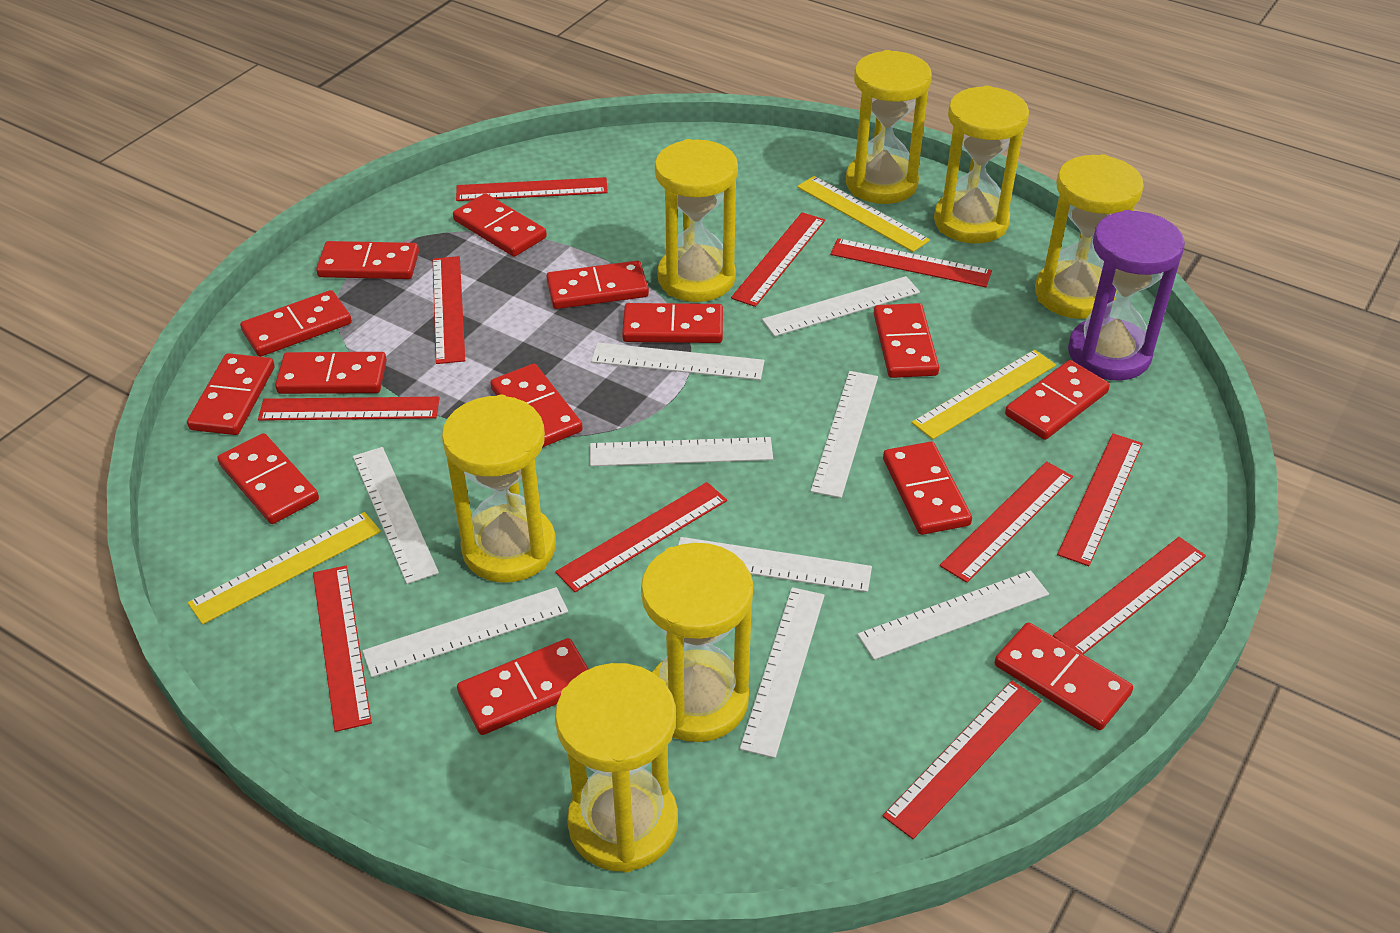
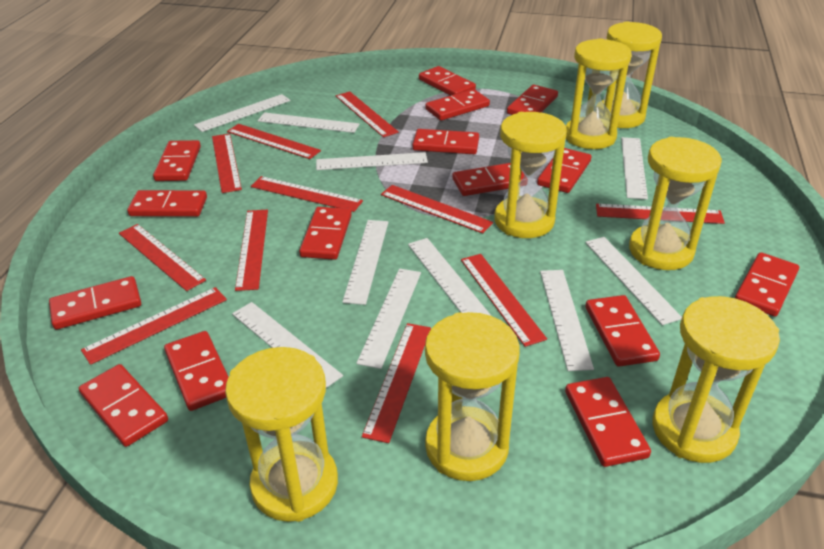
purple hourglass: [1068,210,1185,380] = 1 -> none = 0
red domino: [187,353,275,435] [217,433,319,524] [240,290,352,357] [275,352,387,394] [316,241,419,279] [453,193,547,257] [457,638,589,735] [490,364,583,447] [546,261,649,309] [622,303,723,343] [874,303,939,378] [883,441,972,535] [995,622,1133,730] [1005,360,1110,440] = 14 -> [49,276,141,330] [79,364,168,447] [127,190,207,217] [153,140,201,181] [164,331,229,411] [299,207,352,260] [412,129,479,154] [419,66,476,96] [425,89,490,120] [452,163,524,196] [507,85,558,115] [537,148,592,193] [565,377,651,467] [585,295,660,367] [735,252,799,317] = 15
white ruler: [353,447,439,584] [362,587,568,677] [590,437,773,466] [591,342,765,380] [678,537,872,592] [740,587,825,758] [762,276,920,337] [811,371,878,498] [857,570,1049,660] = 9 -> [194,94,291,132] [232,302,343,388] [258,112,360,133] [316,152,428,170] [342,220,388,305] [356,269,421,369] [408,238,491,316] [540,270,594,371] [585,237,682,325] [621,137,648,199] = 10
yellow ruler: [188,512,381,624] [797,176,930,252] [912,350,1056,439] = 3 -> none = 0

